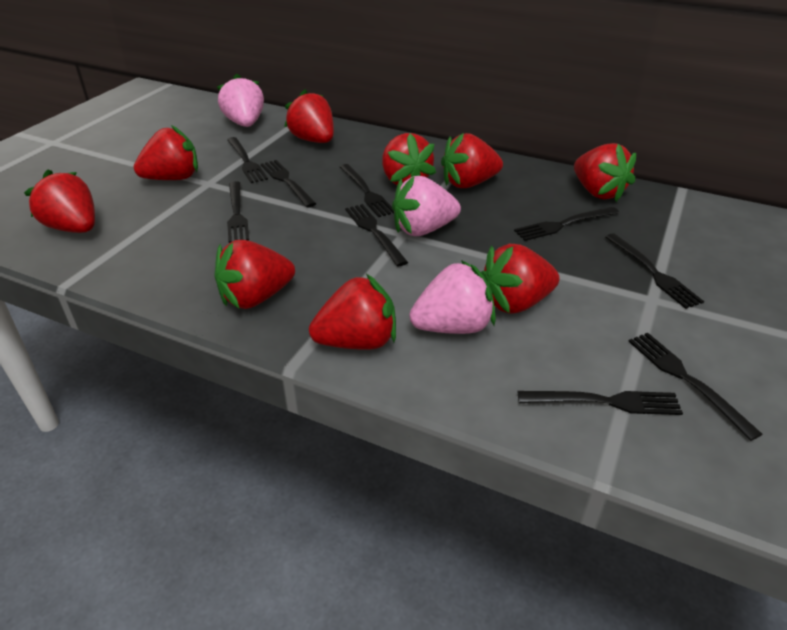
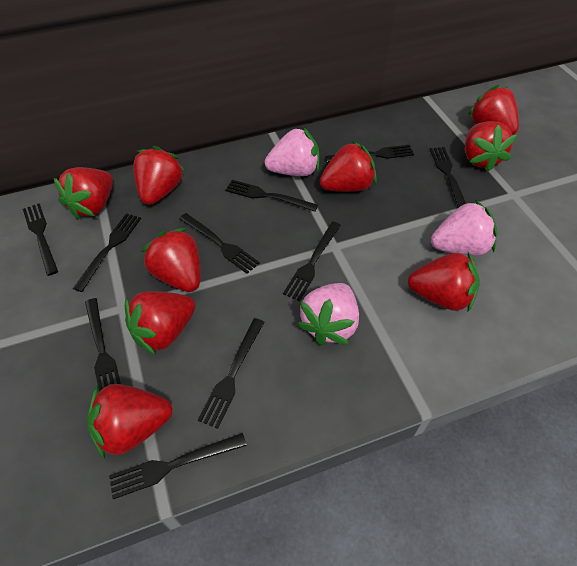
black fork: [227,137,268,183] [227,181,249,243] [261,160,316,207] [340,164,394,217] [345,204,408,266] [514,207,619,241] [518,391,683,415] [605,233,704,309] [628,333,762,441] = 9 -> [23,203,58,276] [73,213,141,292] [85,298,121,391] [109,433,247,499] [179,213,260,274] [198,318,264,429] [225,180,318,212] [283,222,341,301] [325,145,414,162] [430,147,466,208] = 10

